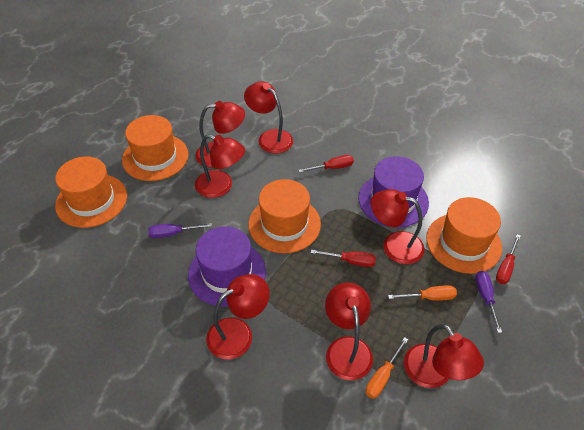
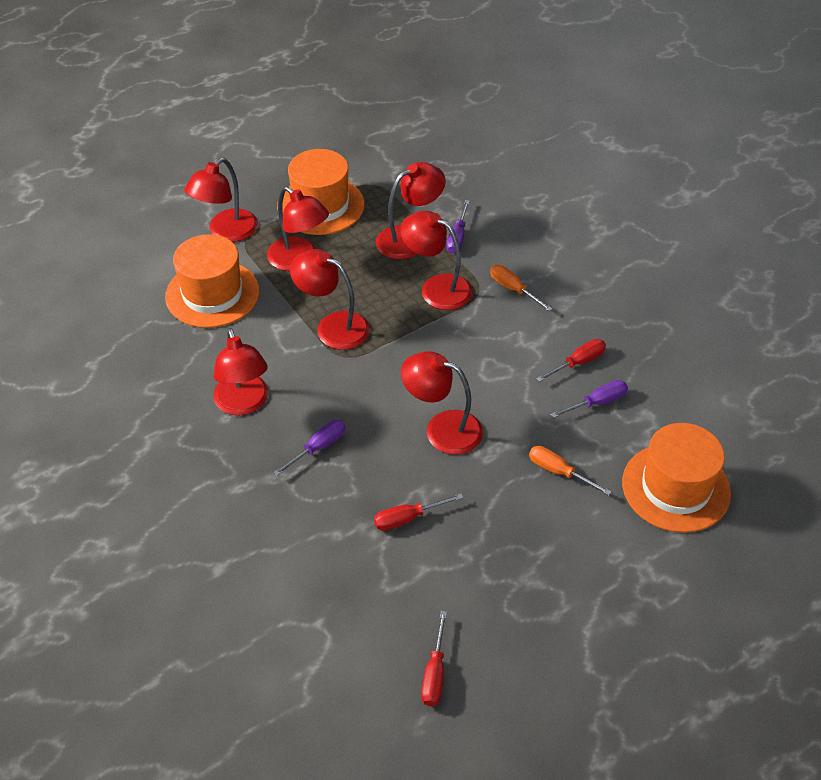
orange hat: [55,156,127,228] [122,115,188,181] [248,179,321,253] [427,197,502,274] = 4 -> [165,234,259,328] [277,149,365,235] [622,423,731,533] = 3
purple hat: [188,226,266,307] [358,156,429,227] = 2 -> none = 0
purple screwdriver: [148,223,212,238] [475,271,502,333] = 2 -> [273,420,345,476] [446,200,470,254] [551,380,628,418] = 3

